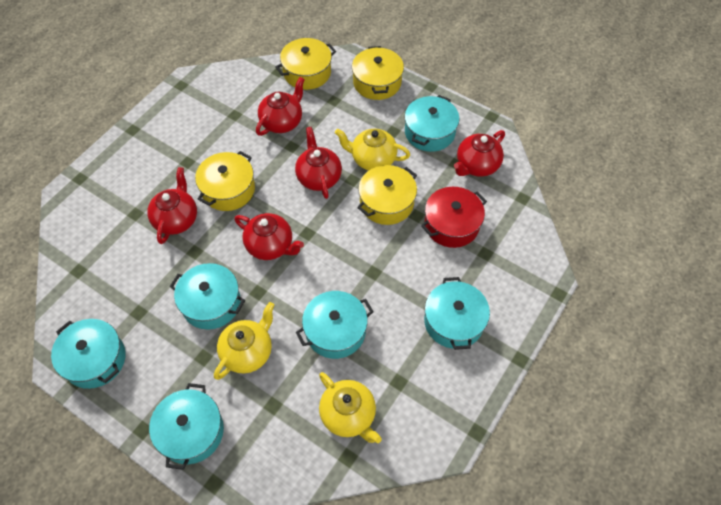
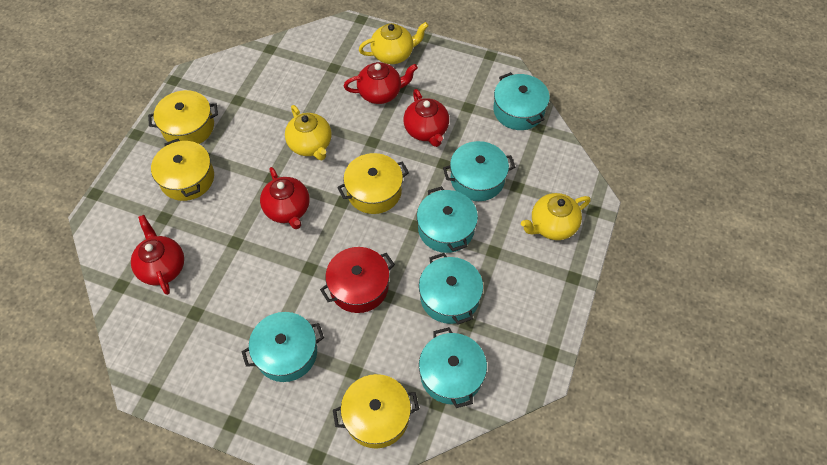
red teapot: [147,167,197,244] [234,213,304,260] [256,77,305,136] [295,127,342,199] [454,130,505,177] = 5 -> [131,215,184,295] [260,167,310,229] [344,62,418,104] [403,89,449,147] = 4

